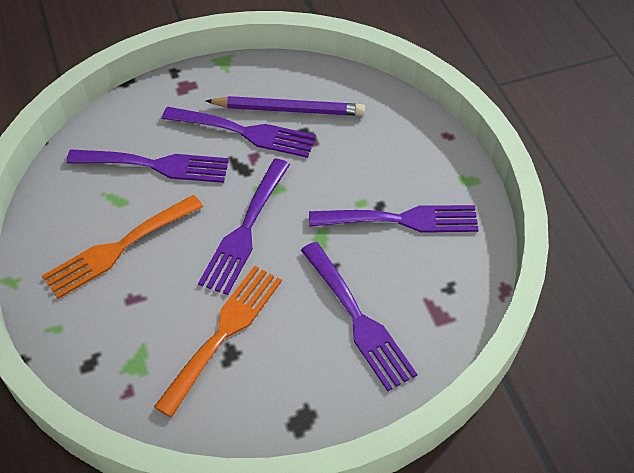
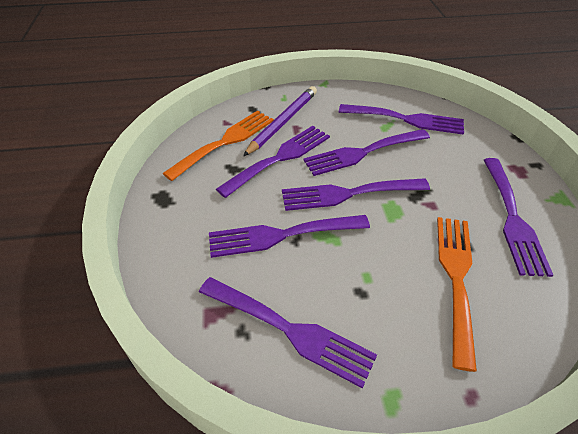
purple fork: [66,149,229,183] [162,107,316,158] [198,159,290,295] [301,242,417,391] [309,205,479,233] = 5 -> [199,277,377,389] [209,215,370,258] [216,126,330,198] [282,178,430,211] [303,129,430,176] [339,104,464,135] [484,158,553,277] = 7

